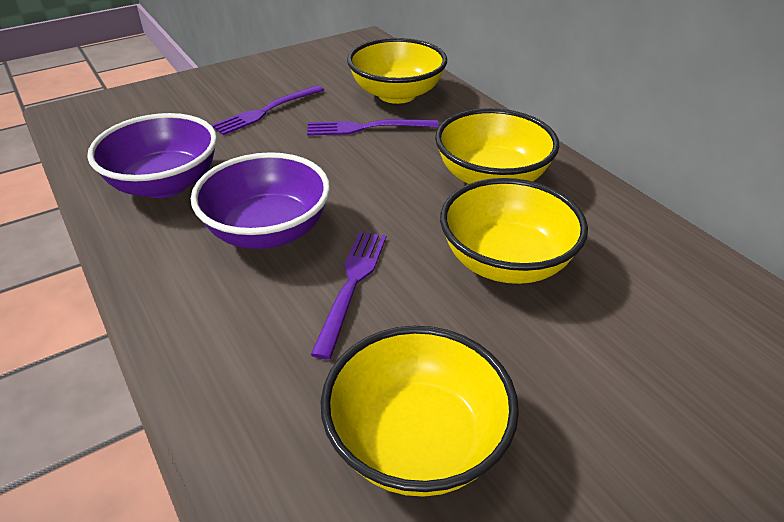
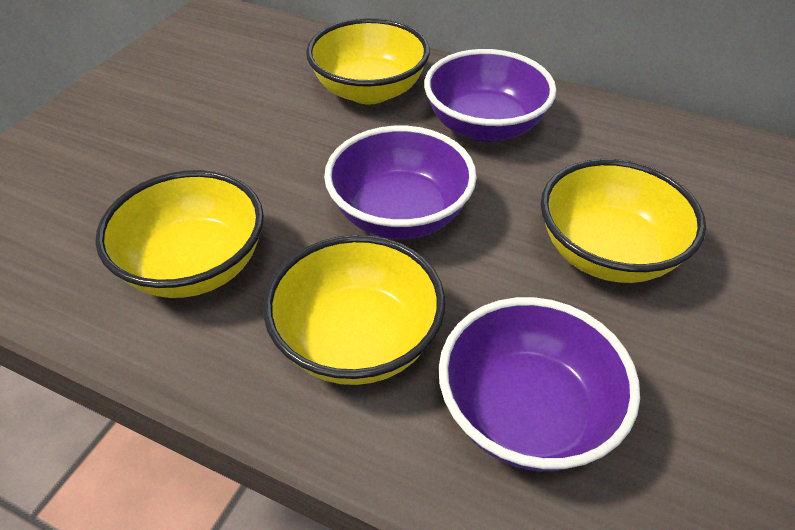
purple bowl: [87,113,217,198] [191,152,330,249] = 2 -> [324,126,477,239] [424,49,556,142] [438,297,640,471] = 3
purple fork: [211,85,324,135] [307,119,439,136] [311,231,386,360] = 3 -> none = 0

